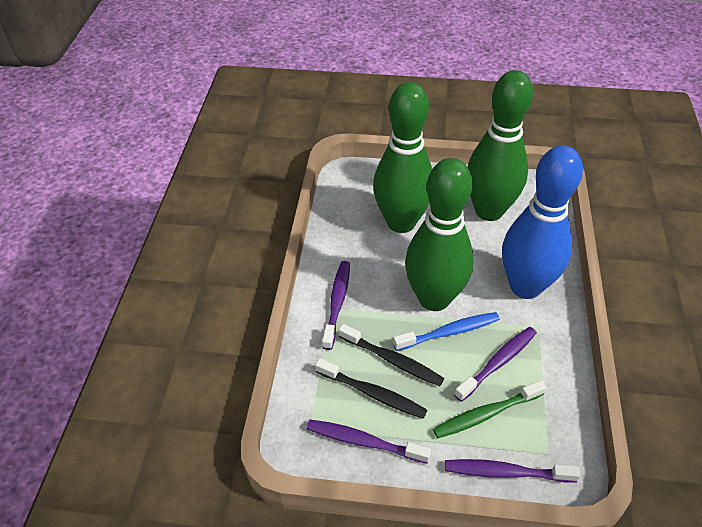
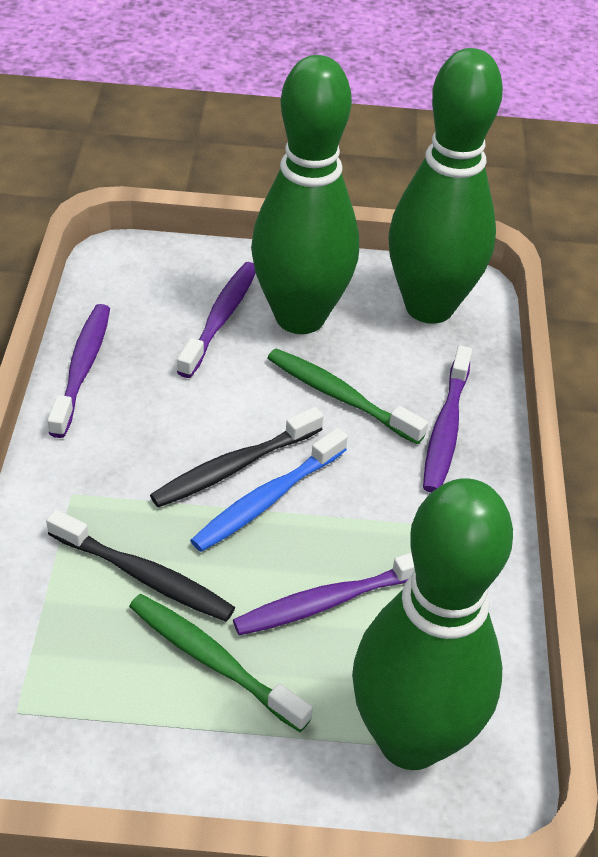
blue bowling pin: [502,145,583,299] = 1 -> none = 0
green toothbrush: [433,380,547,438] = 1 -> [129,594,313,732] [268,348,428,444] = 2

